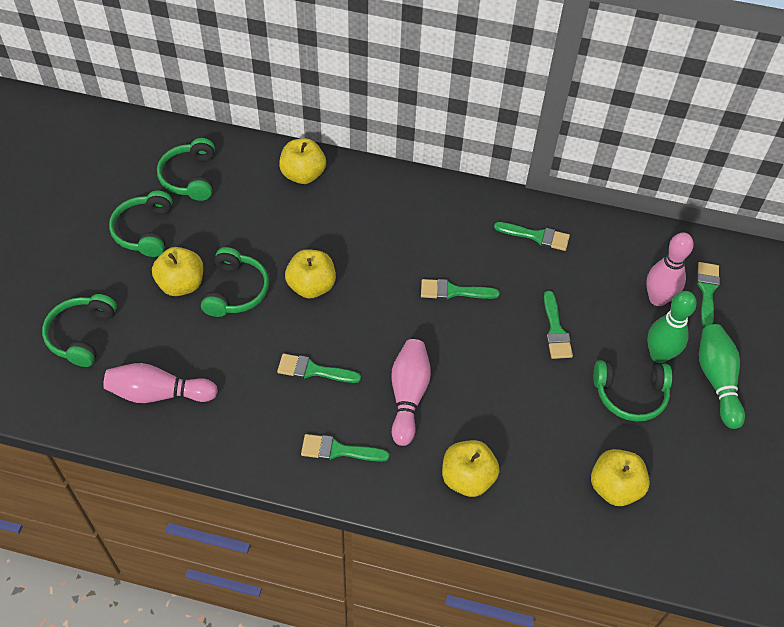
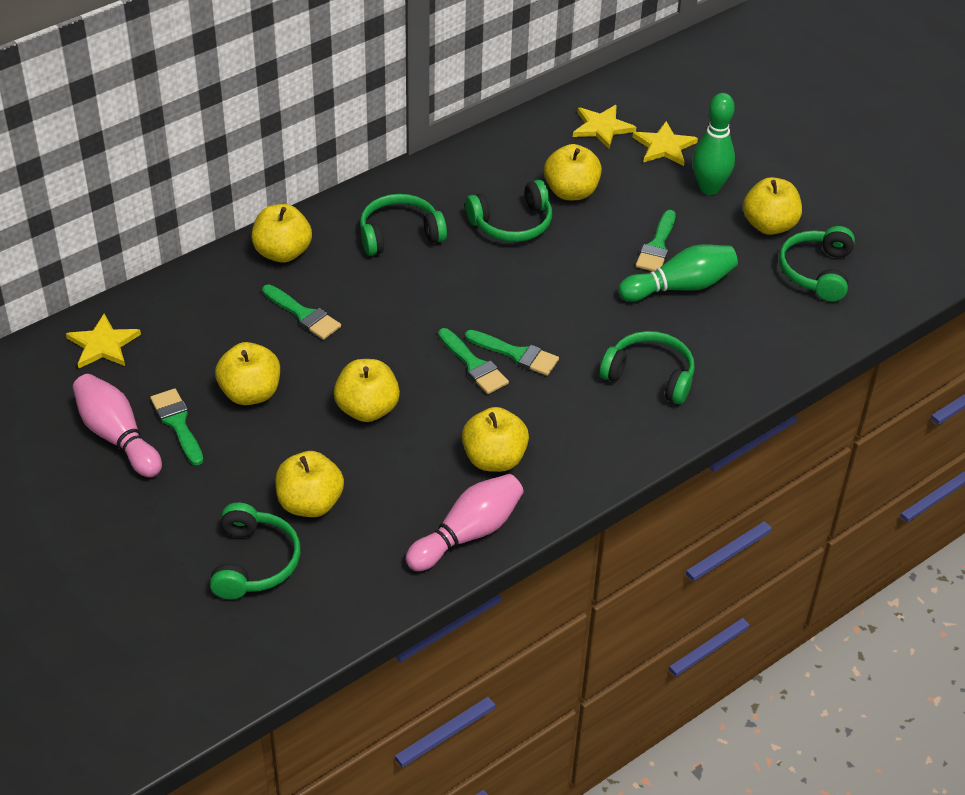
green brush: [277,354,361,383] [301,434,389,462] [421,279,500,300] [494,222,570,251] [544,291,573,359] [697,262,720,327] = 6 -> [150,388,203,465] [262,285,341,340] [438,328,509,394] [465,330,559,376] [636,210,676,272] = 5
pink bowling pin: [103,363,218,403] [391,339,431,446] [646,233,694,306] = 3 -> [73,374,162,477] [406,474,524,571] = 2
yellow apple: [152,247,203,296] [279,138,326,184] [285,249,336,299] [442,440,500,497] [591,449,650,506] = 5 -> [215,342,280,405] [252,204,312,263] [275,451,344,517] [334,359,400,422] [462,407,529,472] [544,144,602,200] [743,177,802,235] = 7
yellow star: none = 0 -> [66,314,141,369] [573,105,636,149] [633,121,698,166] = 3

